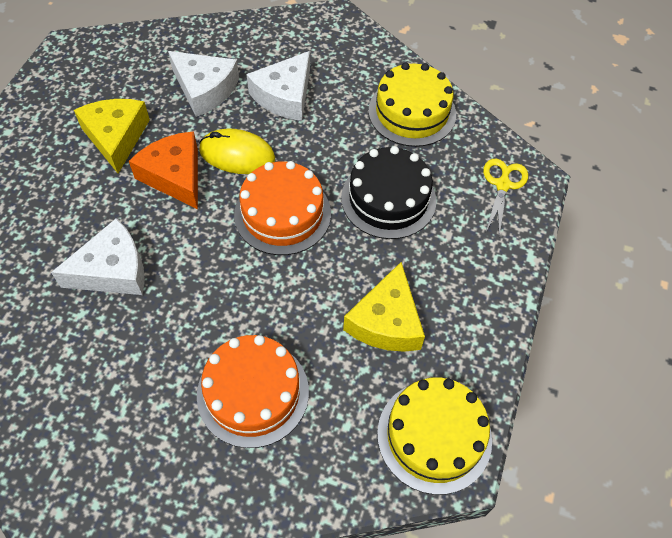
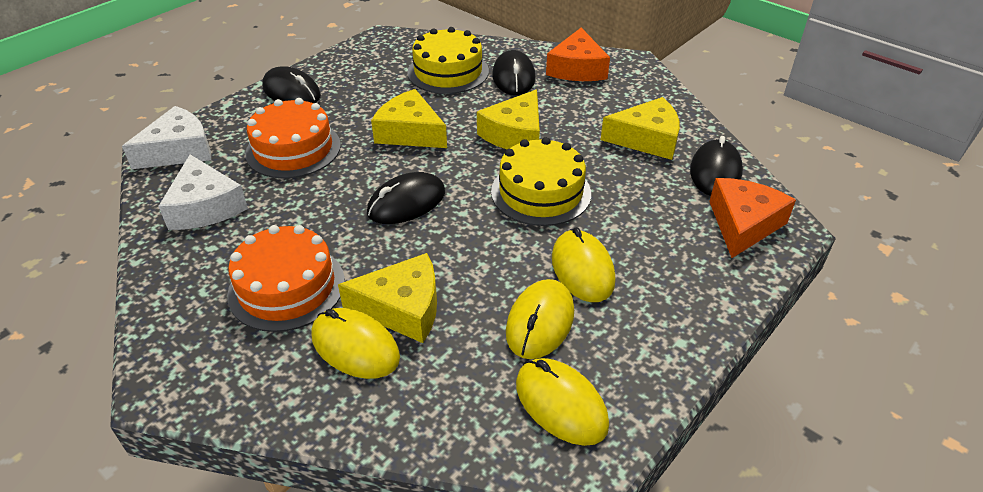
black cake: [341,146,436,239] = 1 -> none = 0
black mouse: none = 0 -> [262,66,321,103] [367,172,445,224] [492,50,536,95] [690,136,743,196] = 4
orange cheese: [129,131,198,209] = 1 -> [546,28,610,81] [709,178,796,258] = 2
white cheese: [51,218,145,295] [168,51,239,117] [246,51,310,121] = 3 -> [122,106,211,169] [158,154,248,230] = 2
yellow cheese: [74,99,150,173] [343,262,425,352] = 2 -> [338,253,437,343] [371,89,447,148] [477,89,540,149] [601,97,680,160] = 4
yellow mouse: [199,129,275,174] = 1 -> [311,308,400,379] [506,279,574,359] [516,358,609,446] [552,227,616,302] = 4
yellow scissors: [483,159,528,236] = 1 -> none = 0

